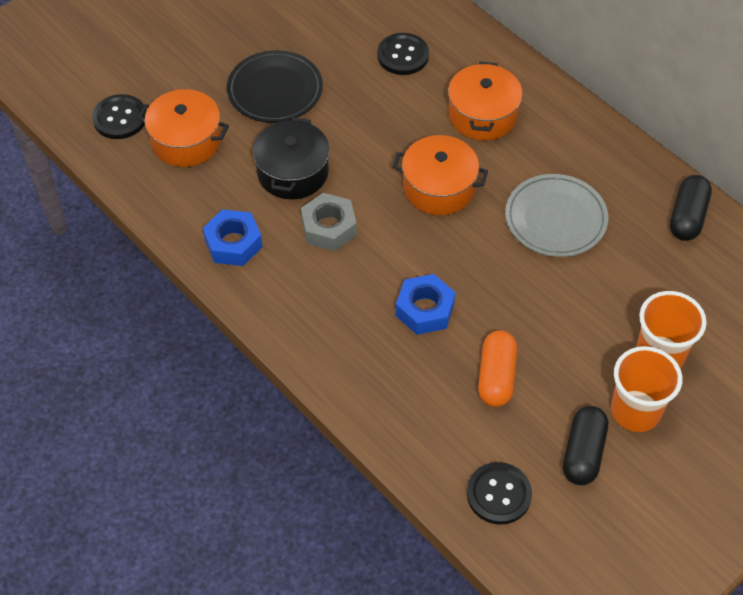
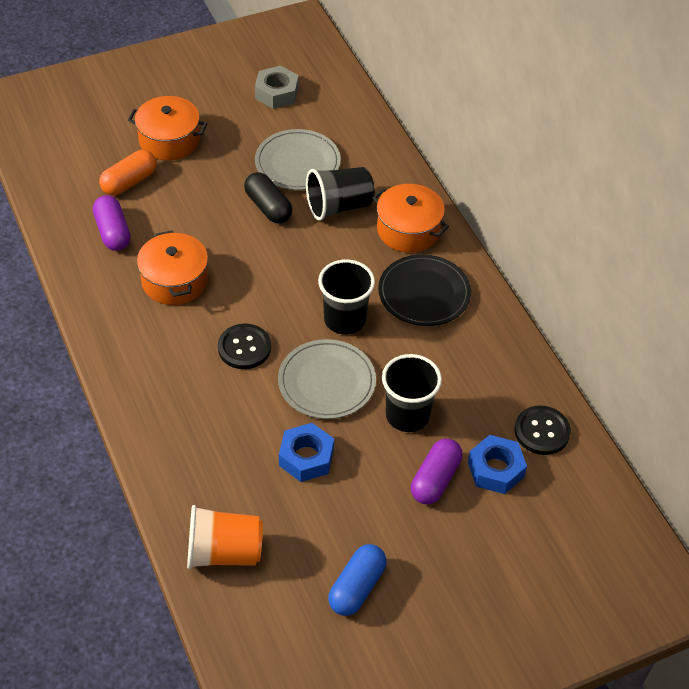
black button: [92,94,146,139] [377,33,429,75] [467,462,532,525] = 3 -> [218,324,271,369] [515,405,571,455] = 2
black capsule: [563,406,608,485] [670,175,712,241] = 2 -> [244,172,292,224] = 1
black cup: none = 0 -> [306,167,375,221] [318,259,375,335] [382,354,442,432] = 3
black pot: [253,117,330,199] = 1 -> none = 0
blue capsule: none = 0 -> [328,544,387,616] = 1
grey plate: [505,174,608,257] = 1 -> [255,129,341,190] [278,339,376,419] = 2
orange cup: [611,346,682,432] [636,291,707,369] = 2 -> [187,505,263,569] = 1
purple capsule: none = 0 -> [93,195,131,251] [411,439,462,504] = 2

